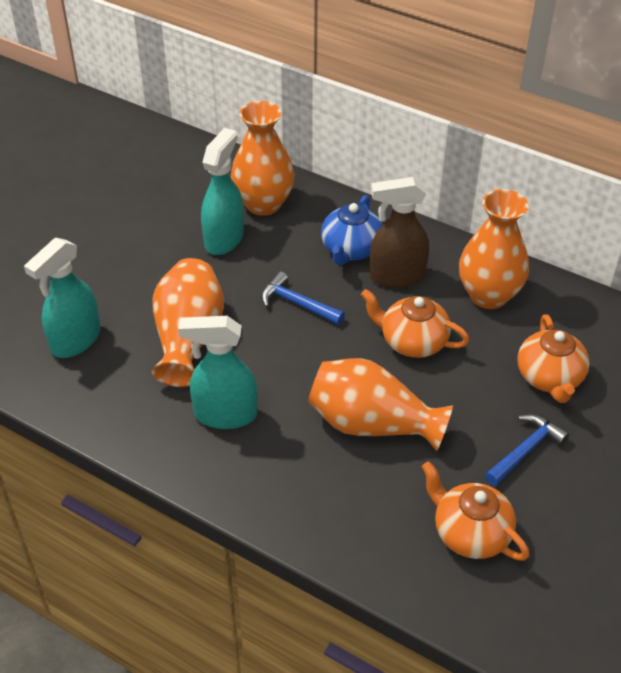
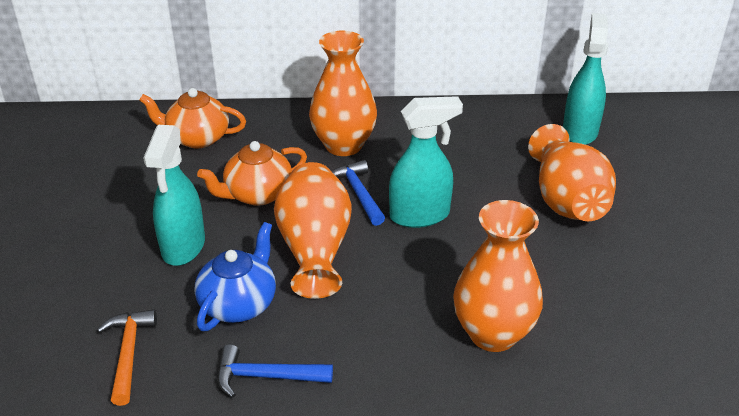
brown spray bottle: [370,177,429,288] = 1 -> none = 0
orange hammer: none = 0 -> [97,309,157,406] = 1
orange teapot: [361,289,469,358] [422,461,529,561] [518,314,590,403] = 3 -> [139,88,246,148] [197,141,307,206] = 2

